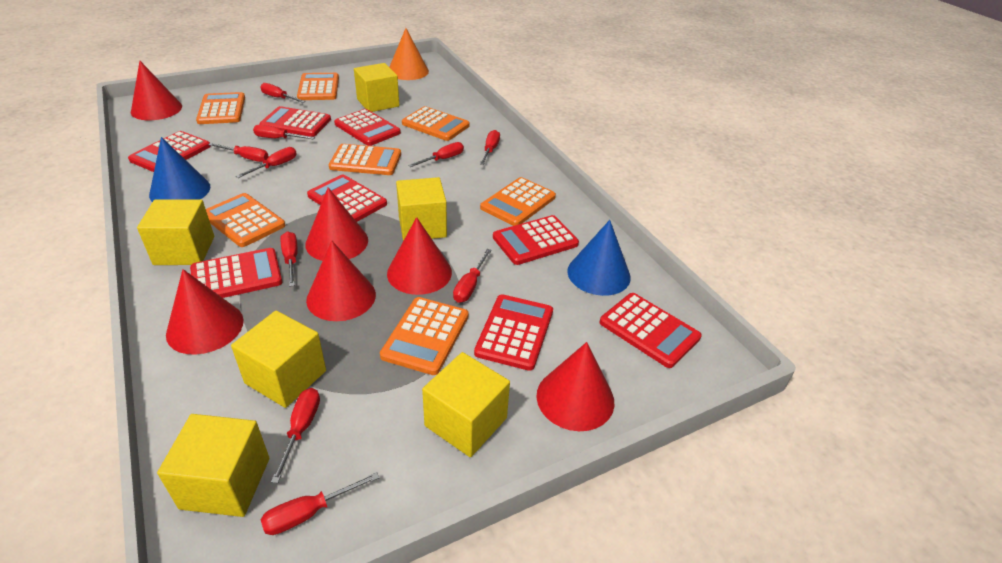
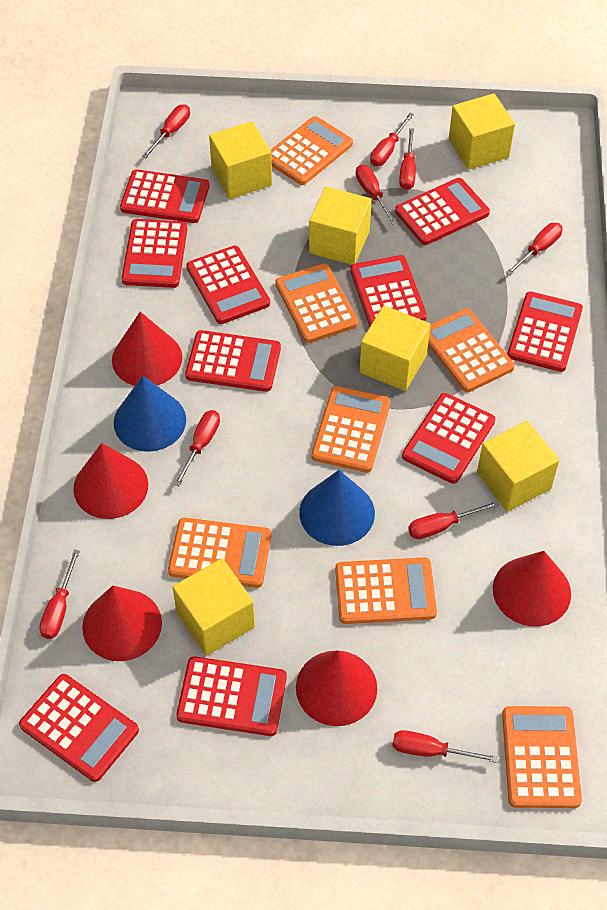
orange cone: [390,28,429,80] = 1 -> none = 0
red calculator: [128,131,211,172] [190,248,282,298] [259,106,331,137] [307,175,387,222] [334,109,401,146] [474,294,553,371] [493,215,579,265] [600,293,702,368] = 8 -> [19,674,139,782] [120,169,210,223] [122,219,187,288] [176,656,287,736] [185,330,281,392] [187,245,270,324] [350,255,427,327] [395,178,490,245] [402,393,495,484] [507,291,583,372] = 10
red cone: [131,61,182,120] [166,269,244,355] [305,187,368,261] [306,241,376,321] [387,217,452,295] [536,342,614,431] = 6 -> [73,443,148,519] [82,585,162,661] [112,312,182,386] [296,651,377,726] [493,551,571,627] = 5
red screwdriver: [208,143,269,162] [236,147,297,178] [253,125,315,139] [260,83,306,103] [261,472,379,535] [271,388,320,483] [280,231,298,287] [408,142,464,167] [453,249,492,303] [480,130,500,165] = 10 -> [39,549,80,639] [142,104,190,158] [174,410,220,486] [356,165,397,225] [370,113,414,166] [392,730,498,763] [399,128,416,190] [408,501,499,539] [506,223,563,275] = 9

